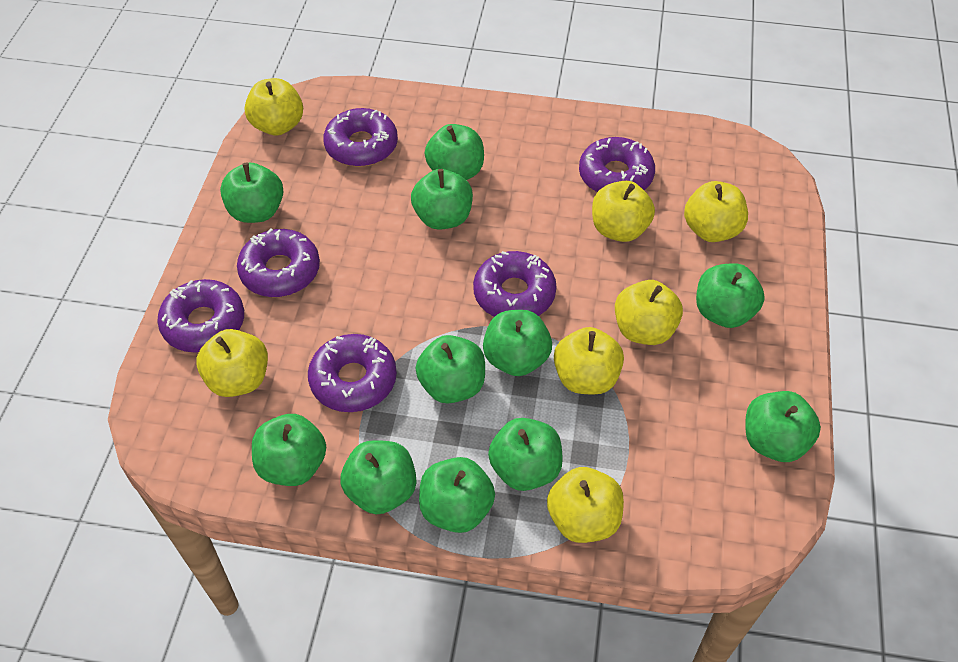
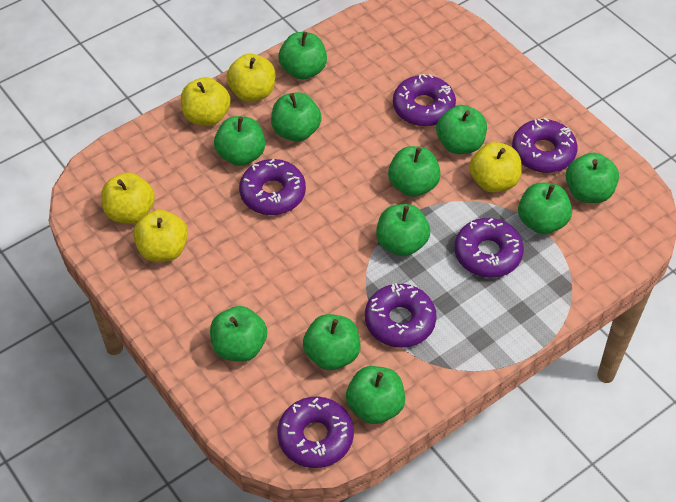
yellow apple: [196,329,268,397] [244,78,303,135] [547,467,624,543] [554,327,624,395] [592,181,655,242] [615,280,683,345] [684,181,748,242] = 7 -> [101,173,155,224] [133,210,188,262] [181,77,231,126] [226,54,275,102] [469,142,521,193] = 5

